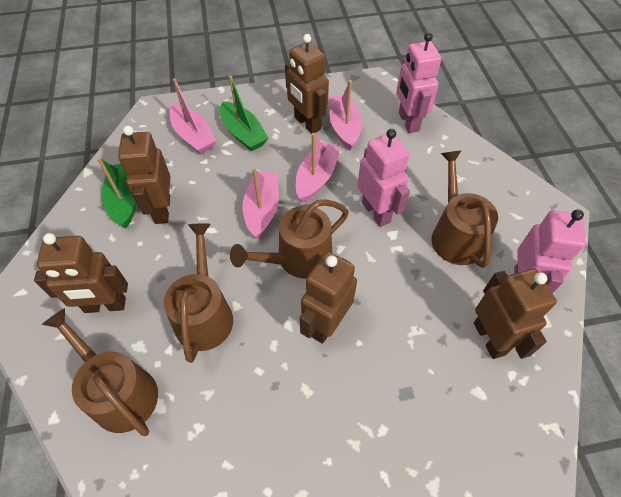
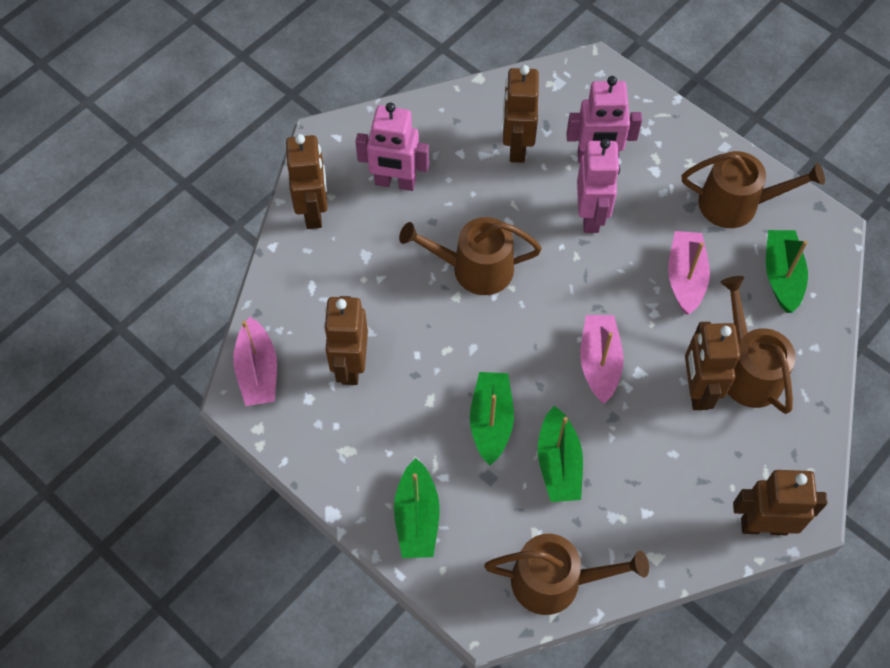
green boat: [97,157,136,228] [220,76,268,152] = 2 -> [394,458,440,558] [470,372,514,465] [538,406,583,502] [766,230,808,313] = 4
pink boat: [170,78,216,154] [242,168,279,239] [295,133,340,202] [329,80,362,150] = 4 -> [233,317,277,406] [580,315,624,404] [668,231,710,315] = 3

